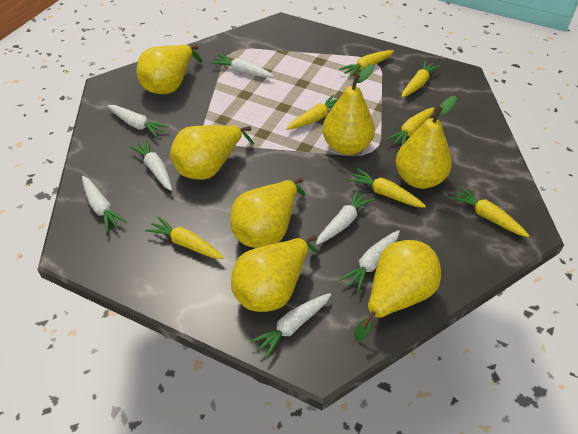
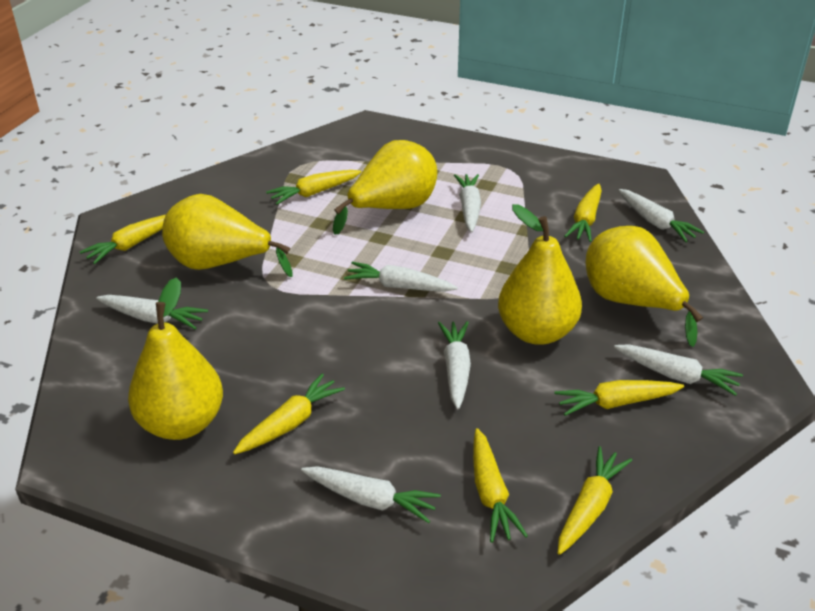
yellow pear: [136,45,202,94] [170,125,254,180] [230,178,305,248] [231,235,318,312] [322,64,375,155] [354,240,441,341] [395,96,457,189] = 7 -> [128,277,223,440] [162,194,292,277] [333,140,437,235] [498,204,582,345] [586,226,703,347] = 5

